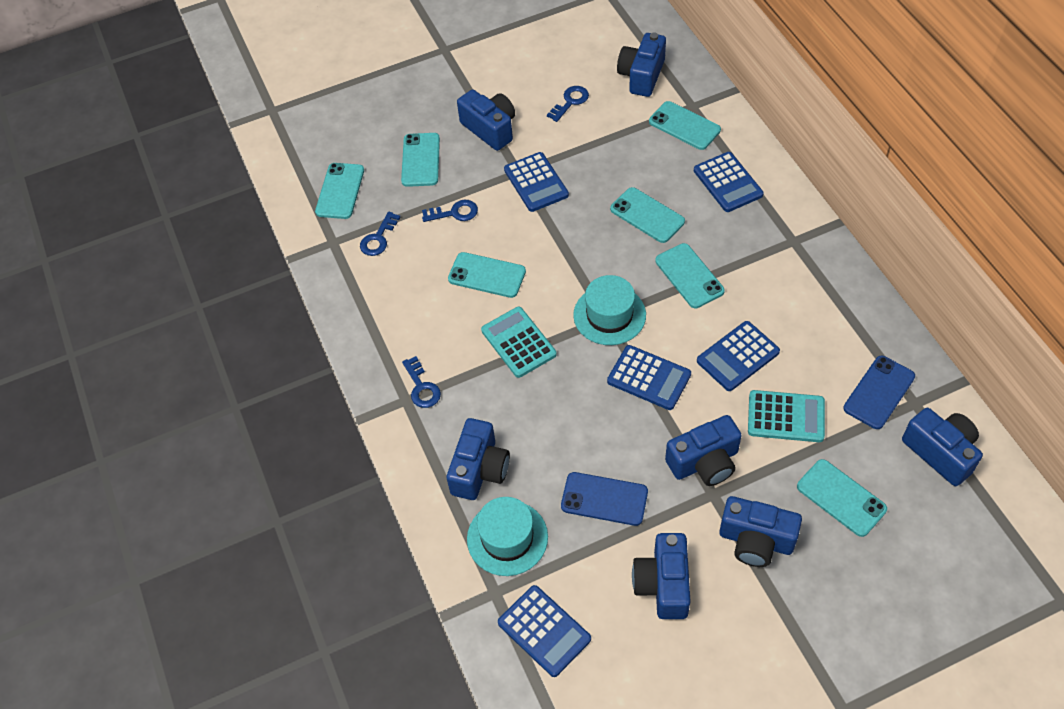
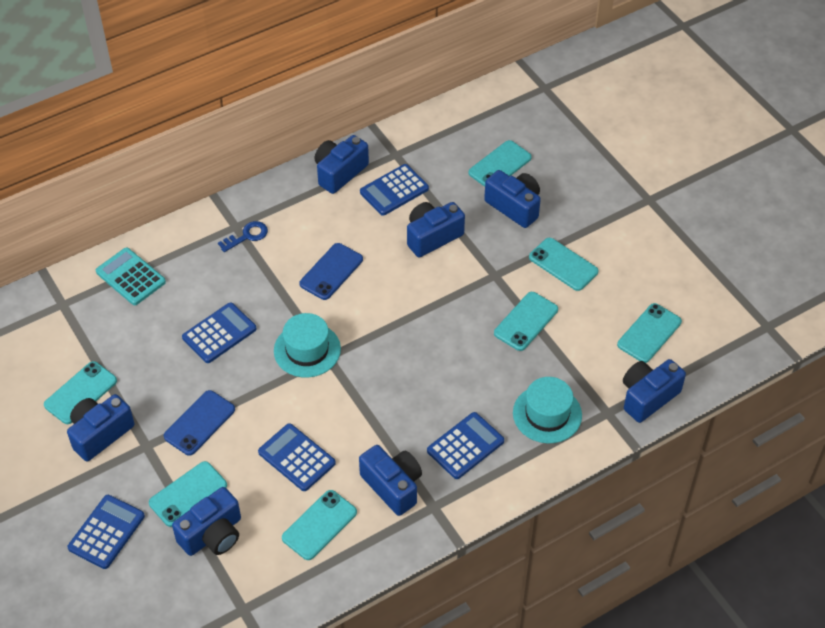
blue key: [360,212,400,256] [402,356,441,408] [422,200,478,222] [547,86,589,122] = 4 -> [218,221,268,252] = 1
turquoise calculator: [481,307,557,378] [748,390,825,442] = 2 -> [96,247,166,305] = 1

